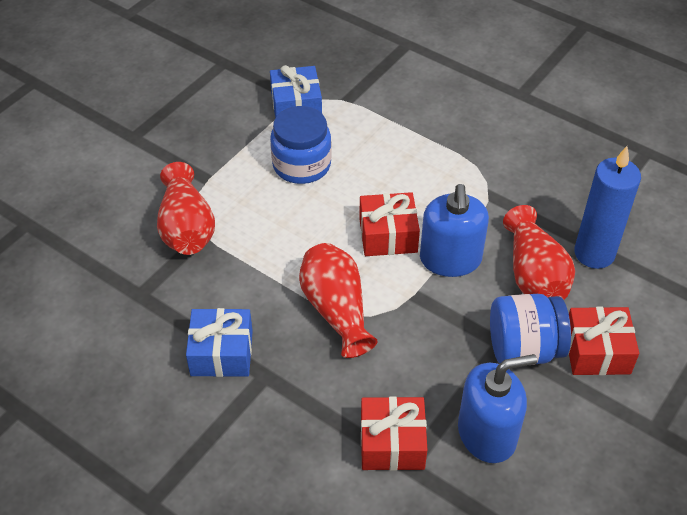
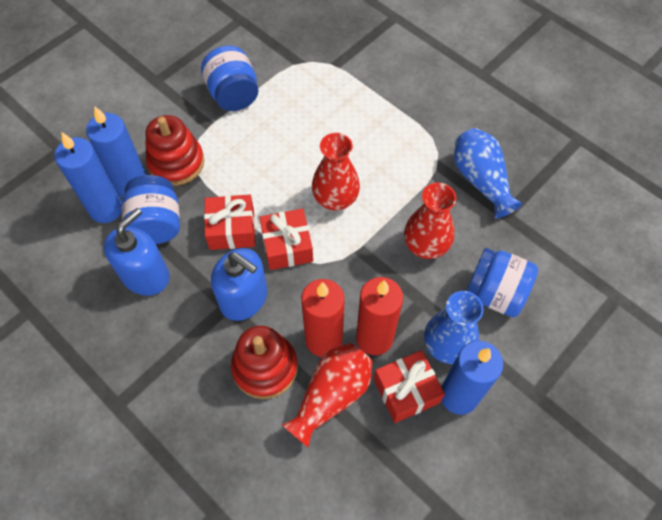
blue candle: [574,146,641,269] = 1 -> [55,132,122,223] [86,106,147,198] [442,341,503,415] = 3
blue gift: [186,308,253,377] [270,65,322,118] = 2 -> none = 0
blue jar: [270,106,332,184] [490,294,571,365] = 2 -> [122,175,180,244] [201,45,259,111] [466,248,538,317] = 3
blue vase: none = 0 -> [424,291,484,364] [454,128,522,218] = 2
red candle: none = 0 -> [301,279,345,357] [356,277,403,355] = 2
red stacking toy: none = 0 -> [145,115,204,186] [231,326,298,399] = 2

